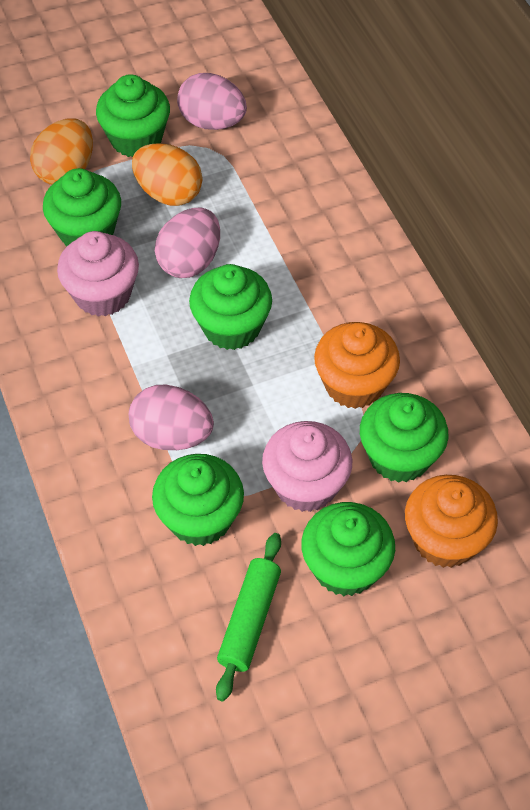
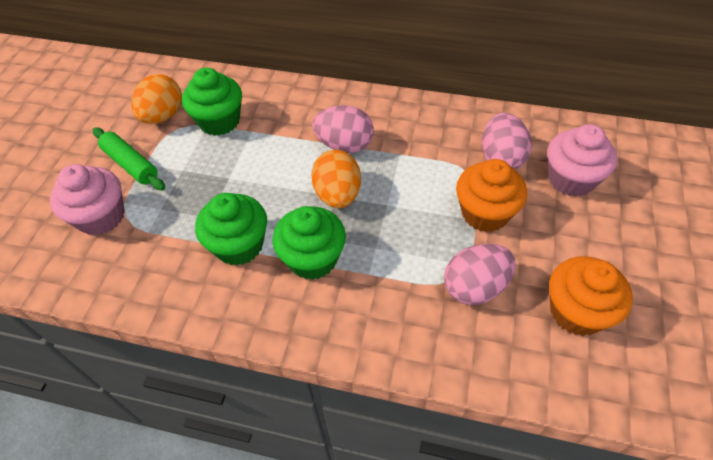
green cupcake: [43,168,121,247] [96,74,170,157] [152,454,244,546] [189,264,272,350] [301,502,395,596] [360,393,449,483] = 6 -> [182,68,242,136] [195,193,267,266] [272,206,346,280] = 3

